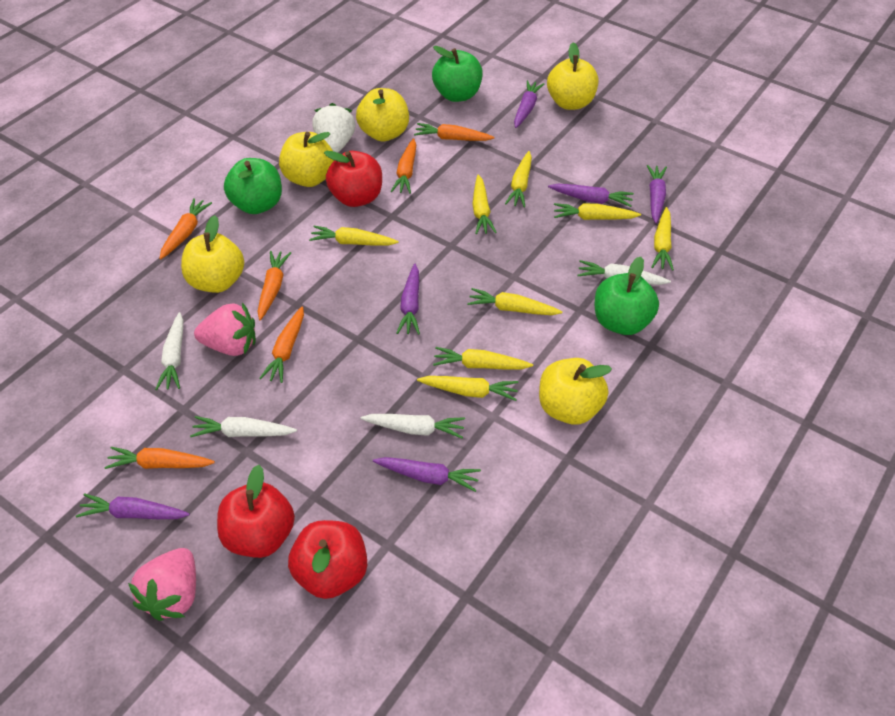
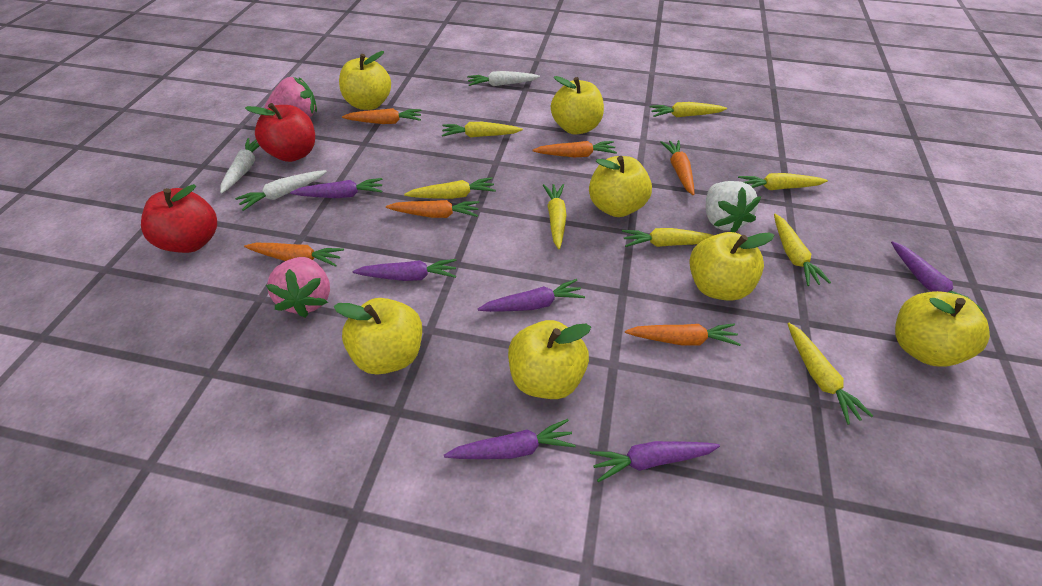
green apple: [224,158,282,214] [432,46,483,102] [595,257,659,335] = 3 -> none = 0
red apple: [217,465,295,558] [288,520,367,599] [324,151,382,207] = 3 -> [141,184,217,253] [245,103,315,162] = 2
white carrot: [155,312,183,390] [190,416,297,437] [360,414,465,439] [577,260,671,285] = 4 -> [220,138,260,193] [235,170,327,211] [467,71,540,86] = 3
yellow apple: [181,215,244,293] [279,132,334,187] [356,88,409,141] [539,358,612,425] [547,43,598,110] = 5 -> [334,298,422,375] [339,51,391,110] [508,320,591,399] [551,76,604,134] [589,156,652,217] [690,232,774,301] [895,291,990,367] = 7

